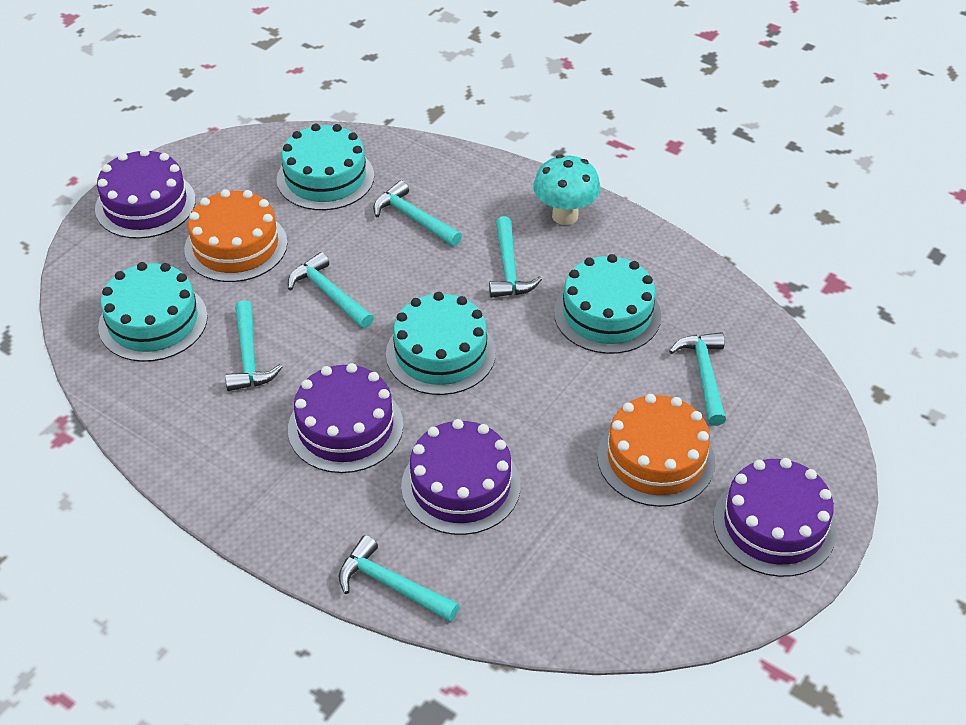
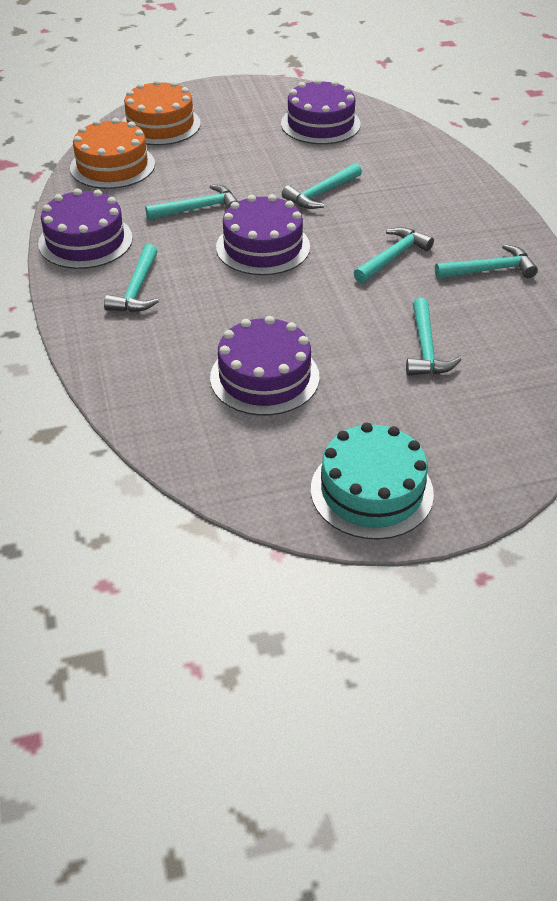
turquoise cake: [98,262,208,362] [277,123,374,210] [386,292,496,395] [554,254,661,354] = 4 -> [311,423,434,540] = 1
turquoise mushroom: [533,154,601,225] = 1 -> none = 0

